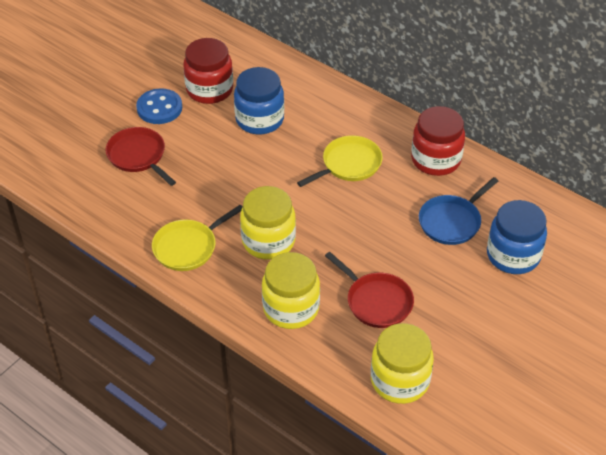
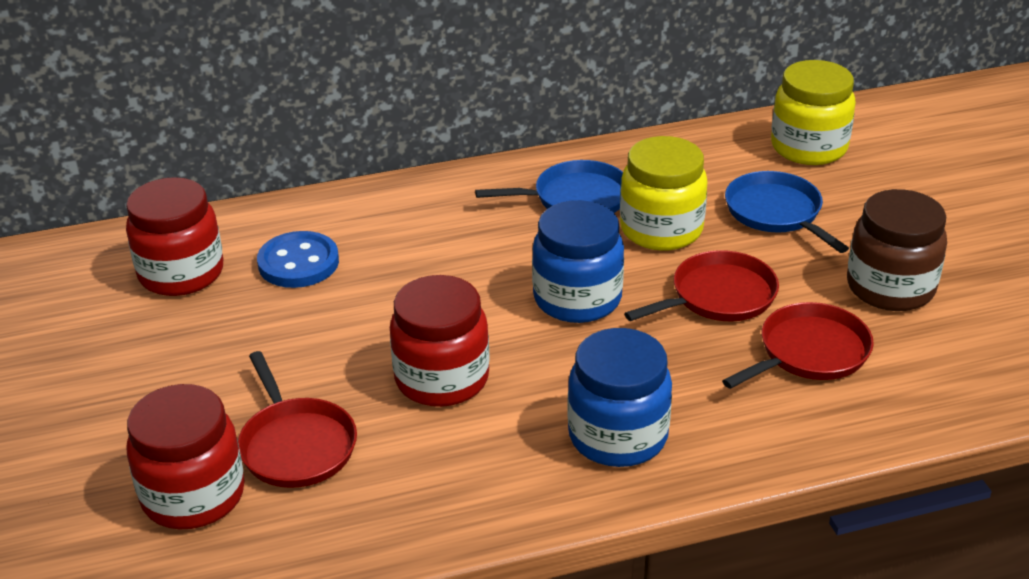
blue pan: [419,177,498,245] = 1 -> [475,160,623,213] [725,171,849,253] = 2
brown jar: none = 0 -> [847,189,947,311] = 1
red jar: [184,38,233,104] [411,106,465,176] = 2 -> [126,177,223,296] [126,384,245,529] [390,275,490,407] = 3
red pan: [105,127,176,186] [325,252,414,328] = 2 -> [238,351,357,488] [624,250,779,321] [722,302,874,389] = 3
yellow jar: [240,186,296,260] [262,252,320,329] [371,323,434,404] = 3 -> [620,136,708,251] [771,60,856,165] = 2
yellow pan: [152,205,243,271] [297,135,383,187] = 2 -> none = 0

